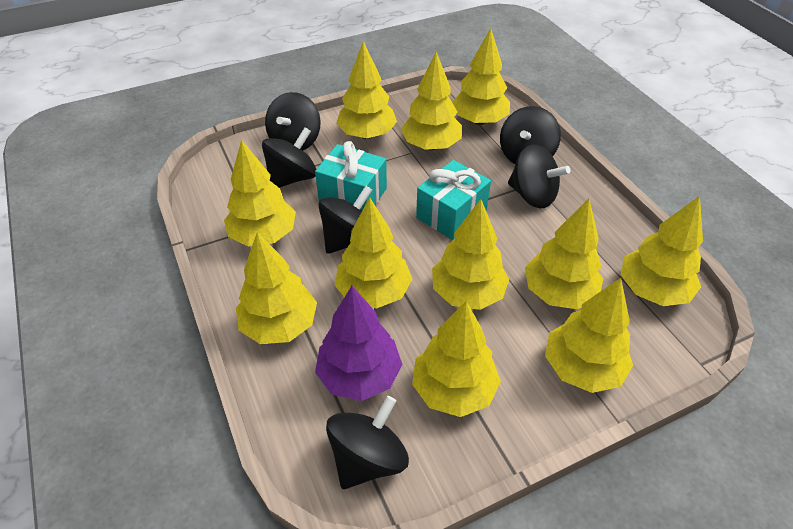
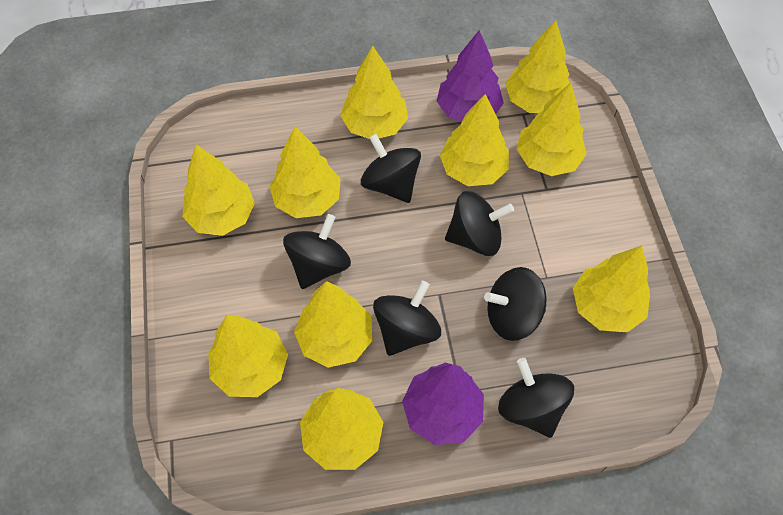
purple tree: [315,286,402,401] = 1 -> [402,363,484,445] [437,30,504,122] = 2
turquoise gift: [315,141,387,210] [416,160,491,240] = 2 -> none = 0
yellow tree: [224,139,296,247] [236,232,317,344] [335,197,412,308] [336,41,397,139] [401,52,462,150] [412,301,501,417] [432,199,509,310] [452,28,510,125] [525,199,603,309] [545,278,633,393] [620,196,703,306] = 11 -> [182,145,255,236] [208,314,288,397] [269,127,341,218] [294,281,372,368] [300,388,383,470] [340,46,408,139] [440,94,509,186] [505,20,571,113] [517,83,587,176] [573,246,650,332] = 10

